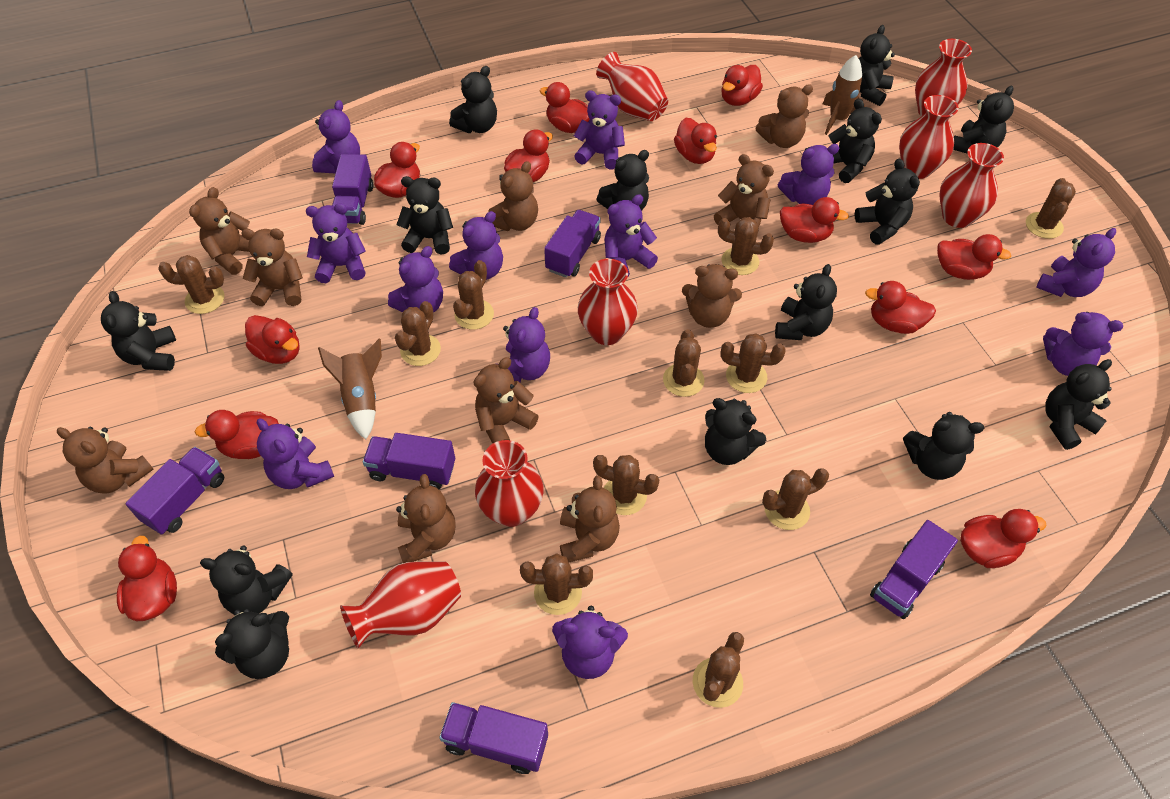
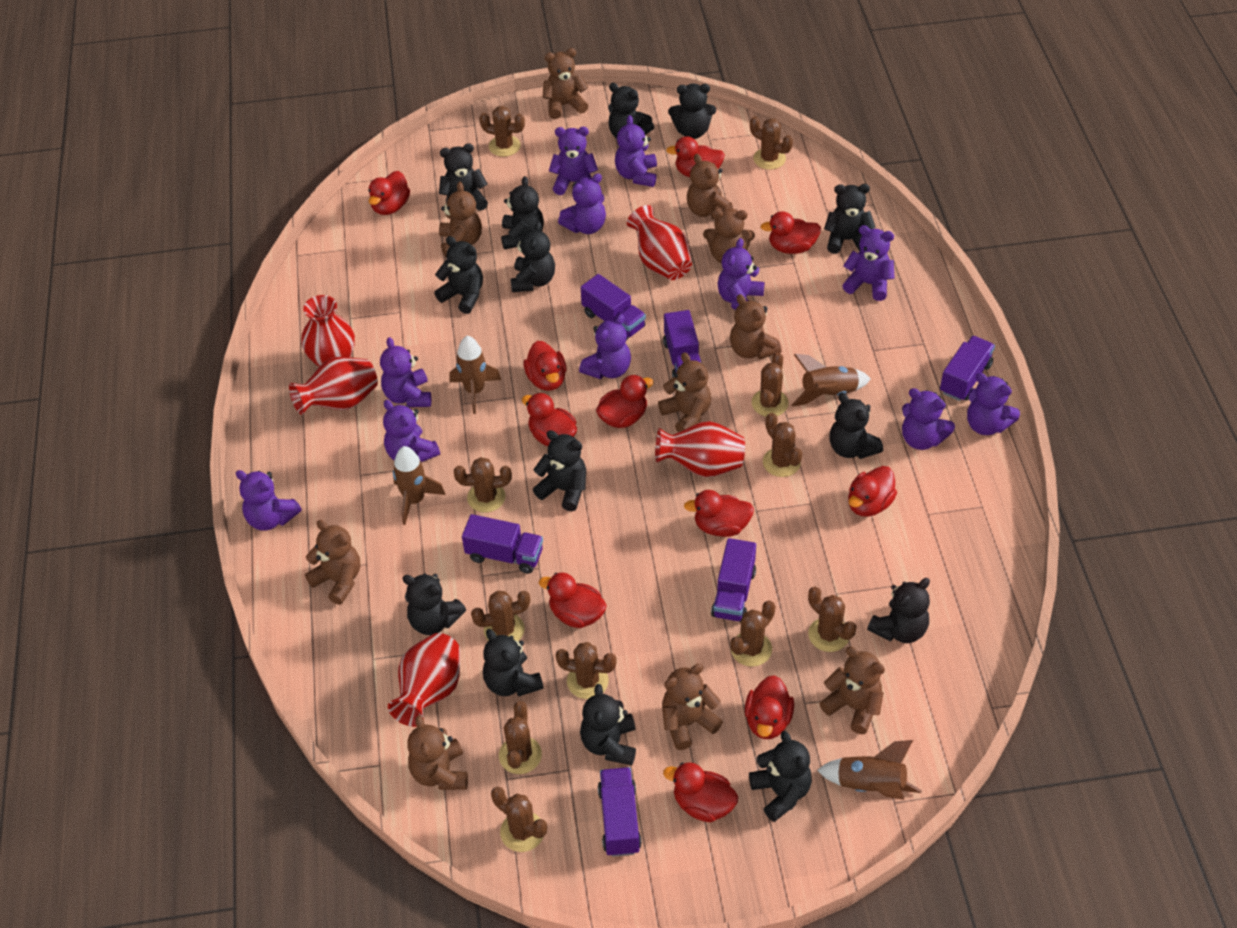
brown rocket: [318,338,382,439] [823,55,865,135] = 2 -> [393,446,445,525] [449,336,501,414] [792,354,871,407] [817,740,922,800] = 4
purple teddy bear: [257,418,334,489] [306,203,366,283] [312,100,360,174] [388,246,443,313] [449,211,503,280] [503,307,550,382] [552,606,628,679] [574,90,625,169] [604,194,658,276] [778,144,839,205] [1036,228,1116,297] [1043,312,1123,376] = 12 -> [236,470,302,531] [380,337,432,407] [383,400,440,462] [549,127,598,195] [558,173,606,234] [579,314,631,379] [615,115,657,187] [717,238,765,310] [842,225,895,301] [902,388,955,450] [967,373,1020,435] = 11
red duck: [117,535,177,621] [195,410,279,459] [245,315,300,364] [374,142,420,198] [504,129,553,182] [540,82,590,133] [674,118,717,164] [721,65,763,106] [780,197,849,243] [865,281,936,334] [937,234,1011,280] [960,509,1047,568] = 12 -> [368,171,410,215] [522,393,577,446] [524,341,566,391] [539,573,607,628] [596,375,654,428] [663,762,738,822] [666,136,725,177] [684,490,754,537] [745,675,794,739] [761,211,821,254] [848,466,897,517] = 11
red vase: [340,561,461,649] [475,440,544,527] [578,259,638,345] [596,52,668,121] [899,95,959,179] [915,39,972,116] [939,143,1004,228] = 7 -> [289,357,378,415] [301,295,355,367] [388,633,460,727] [627,205,692,280] [655,421,745,477] = 5

